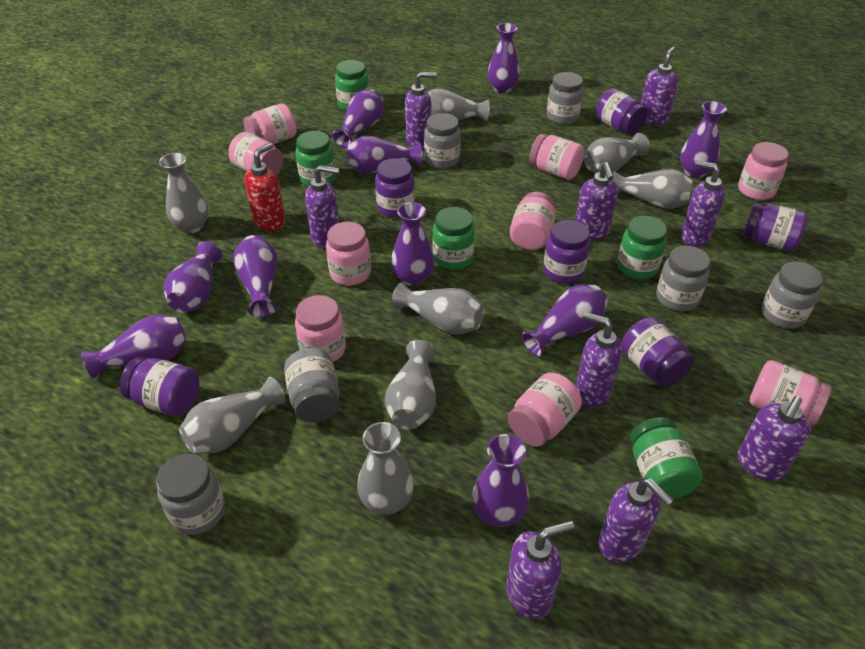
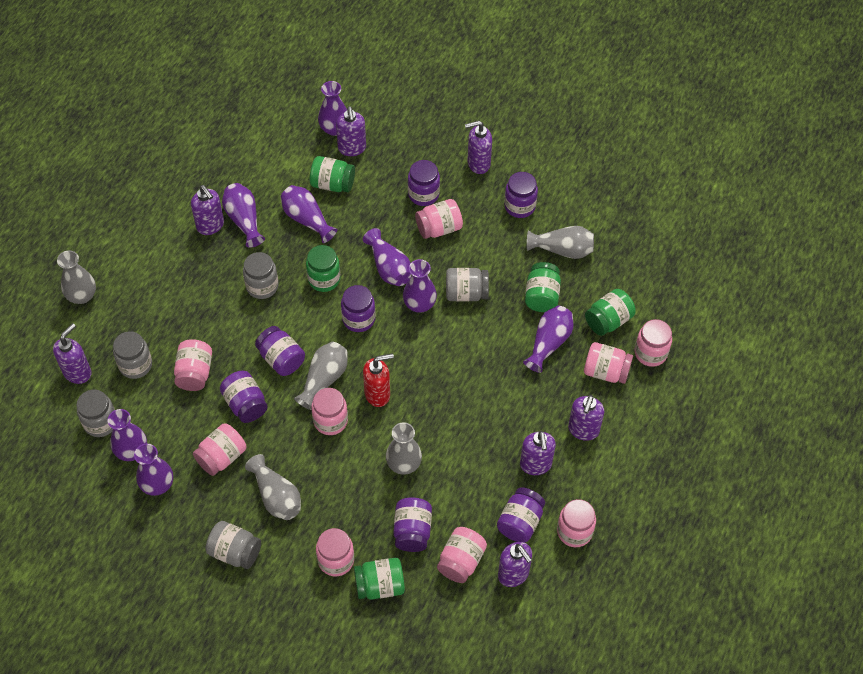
grey jar: [156,454,225,535] [284,348,340,423] [424,113,461,169] [547,72,583,125] [656,246,710,312] [761,261,823,329] = 6 -> [77,390,115,437] [113,331,152,379] [206,521,261,569] [243,252,279,299] [446,268,489,301] = 5
grey vase: [159,153,208,233] [179,377,286,454] [357,422,414,515] [385,340,436,430] [392,283,484,335] [428,88,490,121] [584,133,649,173] [612,169,693,209] = 8 -> [57,250,96,304] [245,454,301,520] [294,342,348,410] [386,422,422,475] [527,226,594,259] = 5
purple jar: [120,357,200,416] [375,158,415,218] [543,220,590,284] [596,88,648,135] [622,317,694,388] [743,202,808,251] = 6 -> [220,371,268,423] [255,326,305,376] [341,285,376,332] [394,498,432,552] [408,160,440,206] [497,487,545,543] [504,172,538,218] = 7
purple soap dispenser: [305,165,339,248] [405,72,437,148] [506,521,574,619] [575,162,618,241] [576,312,623,408] [598,478,674,563] [641,46,678,126] [681,160,725,247] [738,396,811,481] = 9 -> [53,323,91,384] [191,185,224,235] [336,106,366,156] [465,121,492,174] [498,542,532,587] [520,431,556,475] [568,395,604,441] = 7
purple vase: [81,314,187,379] [164,241,222,313] [233,235,278,317] [332,90,384,148] [347,136,422,174] [391,202,434,286] [472,434,529,527] [487,23,520,93] [522,285,608,356] [680,101,727,178] = 10 -> [108,409,147,461] [134,444,173,496] [222,183,265,248] [281,185,338,243] [318,81,347,136] [363,228,411,286] [403,259,437,313] [523,306,573,373] = 8

